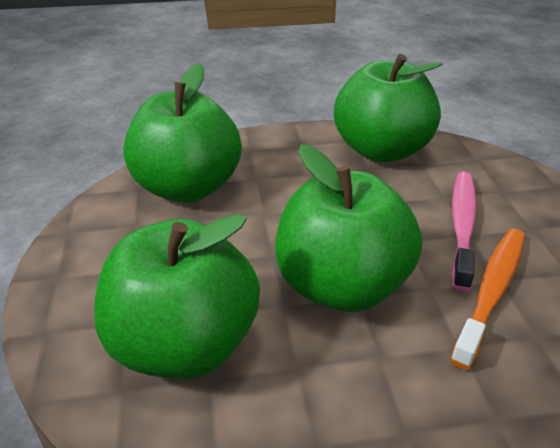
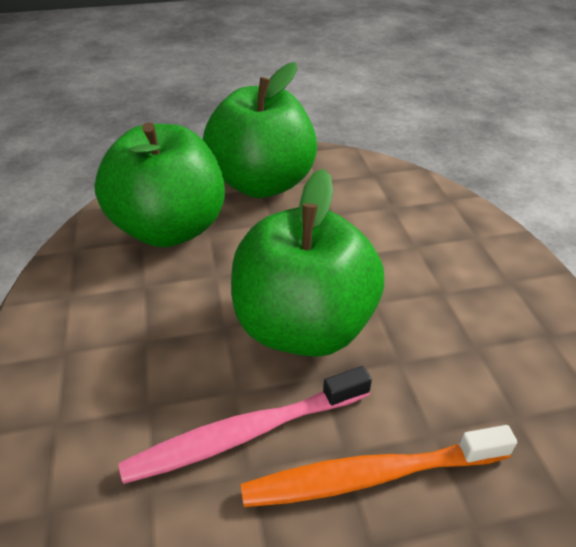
green apple: [94,214,260,379] [123,63,242,203] [275,144,422,312] [334,54,443,162] = 4 -> [94,122,225,248] [203,62,317,198] [231,169,384,357] = 3

